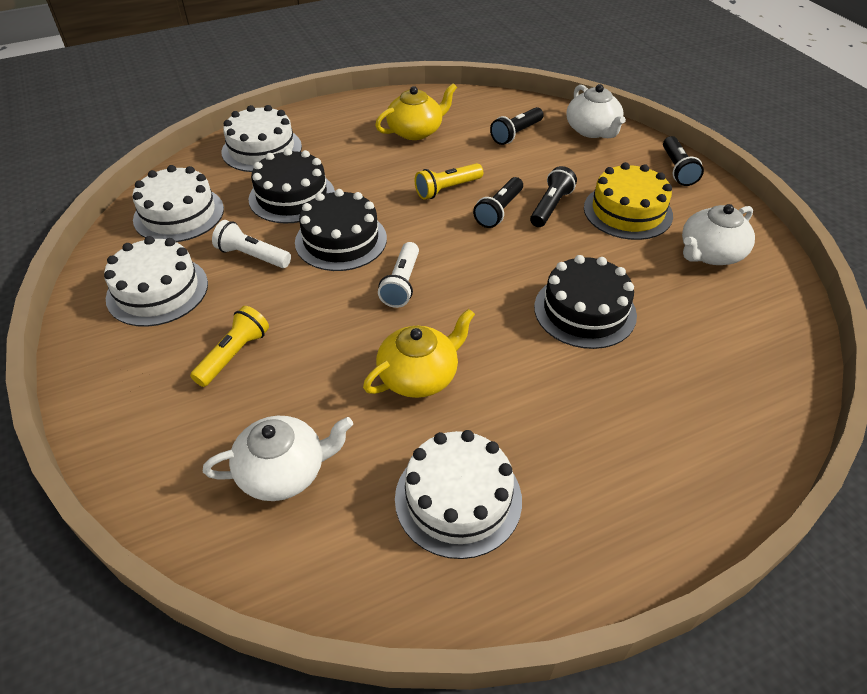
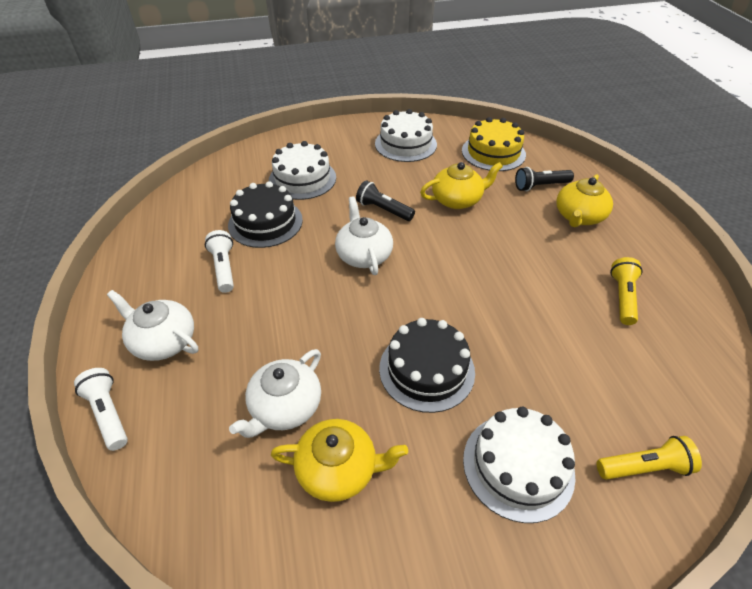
black cake: [248,148,335,224] [295,189,387,271] [534,255,637,349] = 3 -> [228,181,303,248] [379,318,475,413] = 2
black flashlight: [473,177,523,228] [490,107,544,145] [530,166,577,227] [663,136,704,186] = 4 -> [356,180,415,221] [515,167,574,191] = 2
white cake: [104,236,208,327] [132,165,224,242] [221,105,302,172] [395,430,522,559] = 4 -> [269,141,336,200] [375,109,437,162] [463,407,575,523] = 3
yellow teapot: [363,308,475,398] [375,83,457,140] = 2 -> [271,419,408,502] [420,162,503,209] [556,174,613,227] = 3

